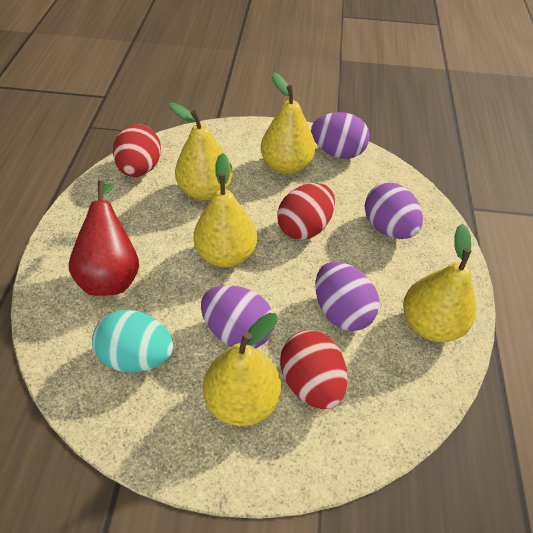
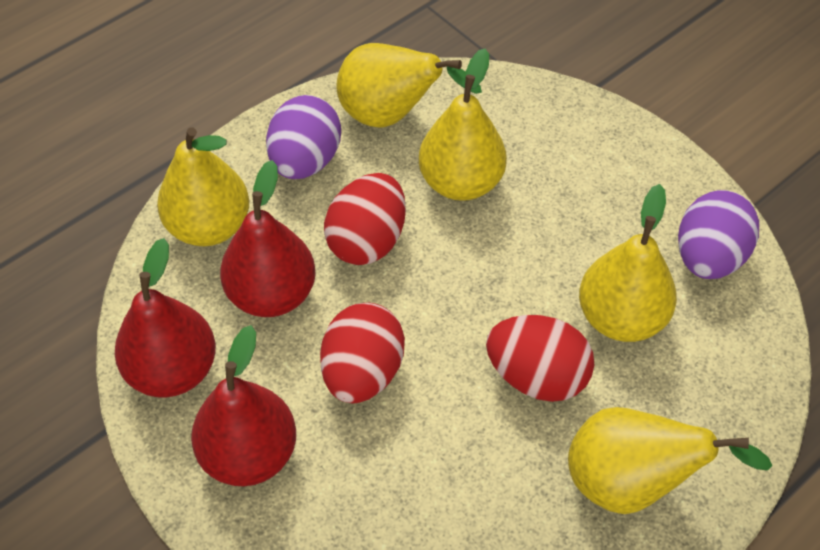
purple egg: [201,285,274,348] [311,112,370,159] [315,261,379,331] [364,182,423,239] = 4 -> [266,95,341,179] [678,190,759,279] = 2
red pear: [69,181,139,296] = 1 -> [115,238,216,398] [191,325,296,486] [220,160,316,317] = 3
turquoise egg: [92,310,173,373] = 1 -> none = 0

